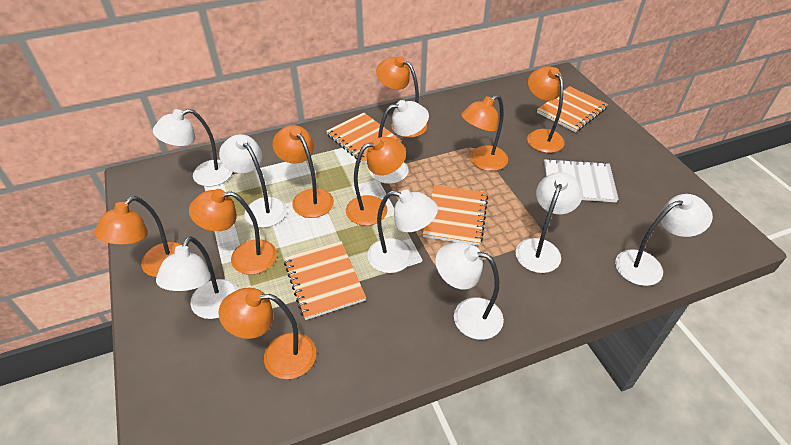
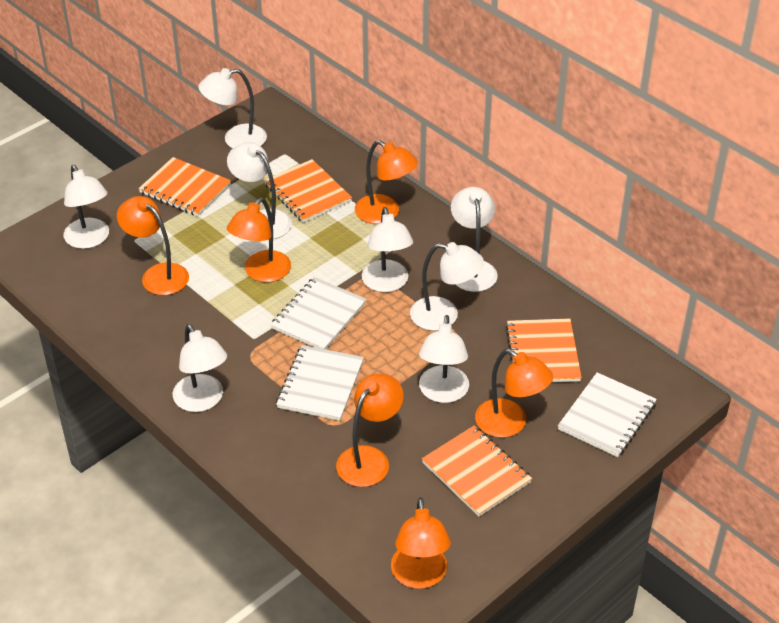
orange lamp: [94,196,182,277] [189,189,277,275] [218,288,316,379] [273,125,334,218] [346,137,406,226] [376,56,427,138] [461,95,508,171] [527,66,565,153] = 8 -> [117,196,189,295] [227,198,291,282] [336,374,404,487] [355,140,418,224] [391,497,451,589] [475,349,553,438] = 6
white notebook: [544,159,619,202] = 1 -> [271,277,367,349] [276,345,364,421] [558,372,657,457] = 3

